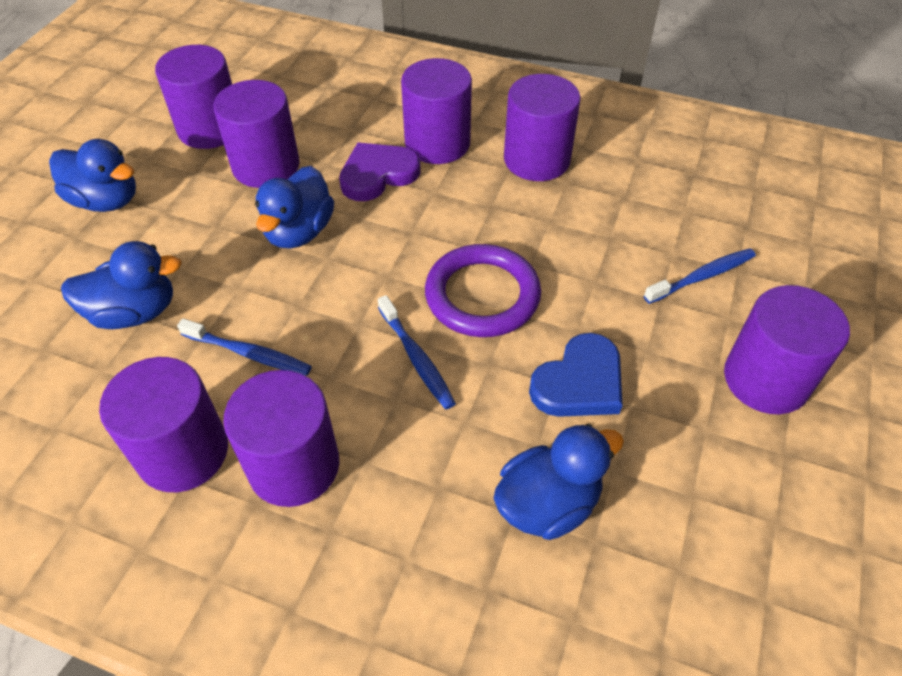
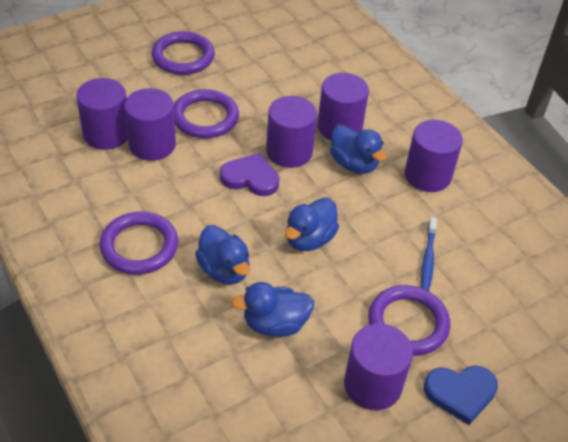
blue toothbrush: [177,318,312,376] [378,295,456,409] [644,248,756,304] = 3 -> [421,217,437,291] = 1
purple cylinder: [99,357,228,492] [155,45,232,149] [213,80,300,188] [223,370,339,507] [401,58,472,164] [504,74,581,181] [724,285,850,414] = 7 -> [76,78,128,150] [124,88,176,161] [266,96,317,168] [317,73,369,140] [344,324,413,410] [405,120,463,192] = 6
purple ring: [425,244,541,337] = 1 -> [99,212,178,275] [151,31,215,75] [174,89,239,138] [368,285,450,356] = 4

